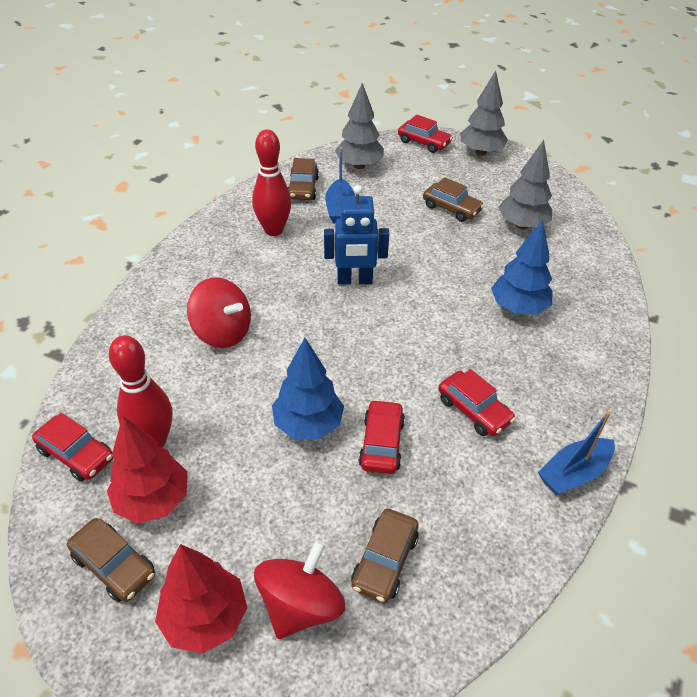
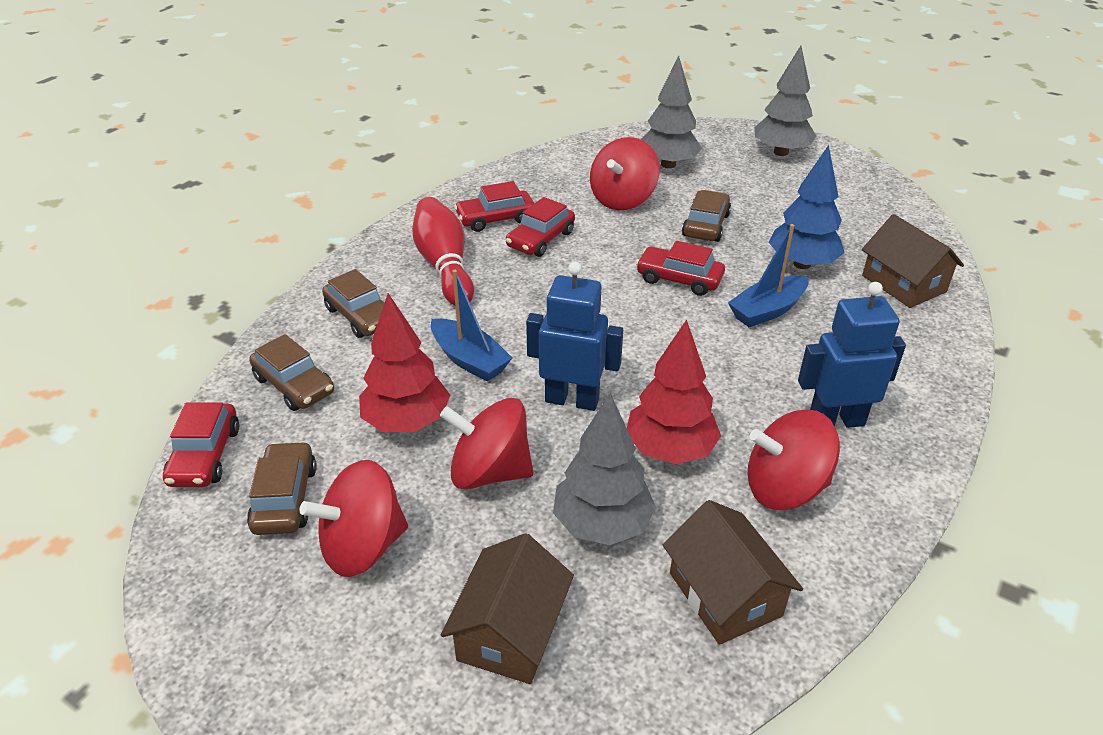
blue robot: [324,185,389,285] = 1 -> [526,262,623,411] [798,282,906,428] = 2
blue tree: [272,338,344,439] [491,220,553,314] = 2 -> [769,145,845,269] = 1
brown house: none = 0 -> [441,533,574,684] [663,500,803,645] [862,214,964,308] = 3
red bowling pin: [109,335,173,448] [252,129,291,236] = 2 -> [412,197,474,306] = 1
red spinning top: [187,278,251,348] [254,540,345,639] = 2 -> [300,460,408,577] [440,398,533,490] [590,137,660,210] [748,410,840,510] = 4

